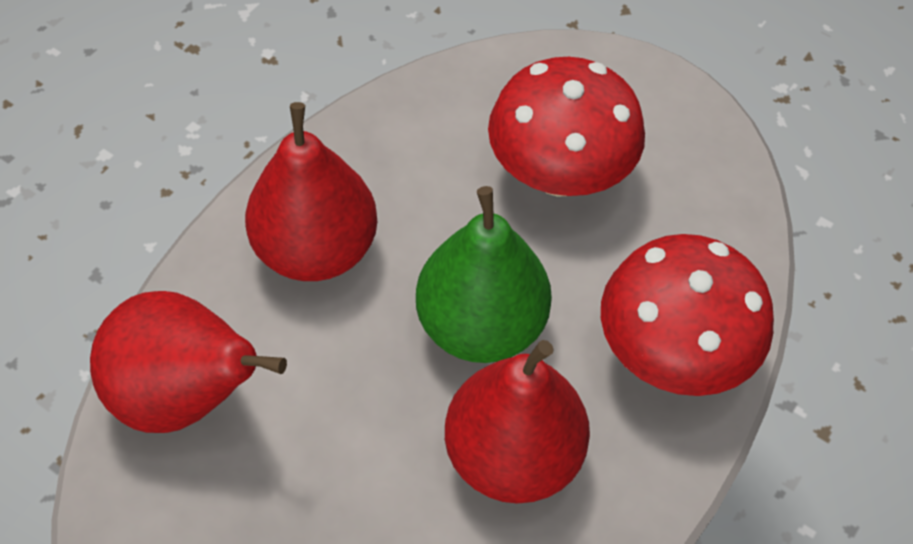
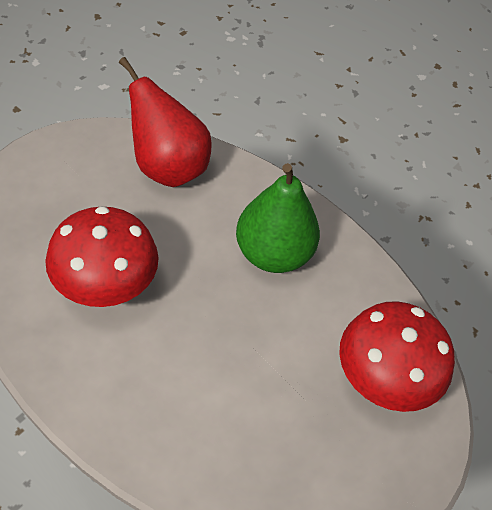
red pear: [90,291,287,433] [245,102,377,281] [445,340,590,503] = 3 -> [119,57,212,187] = 1

